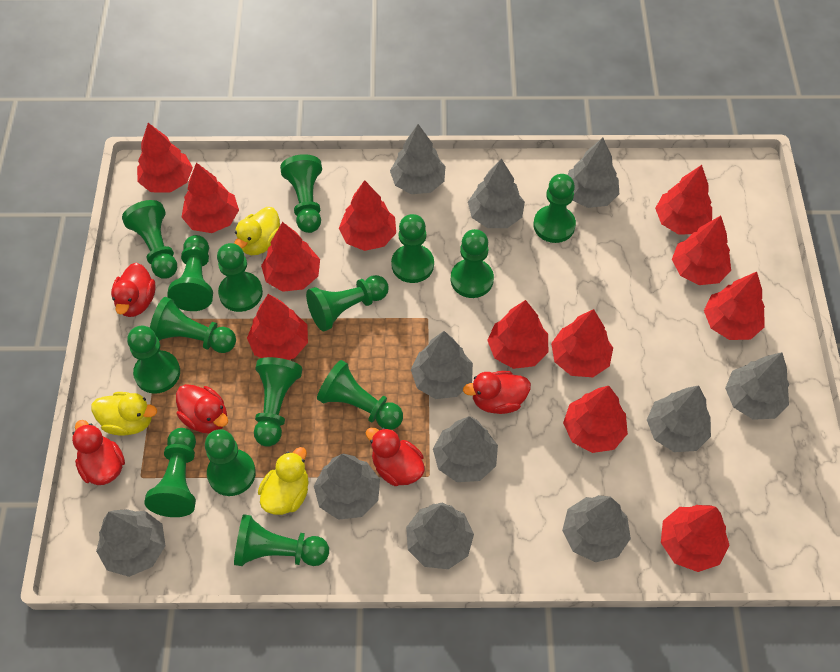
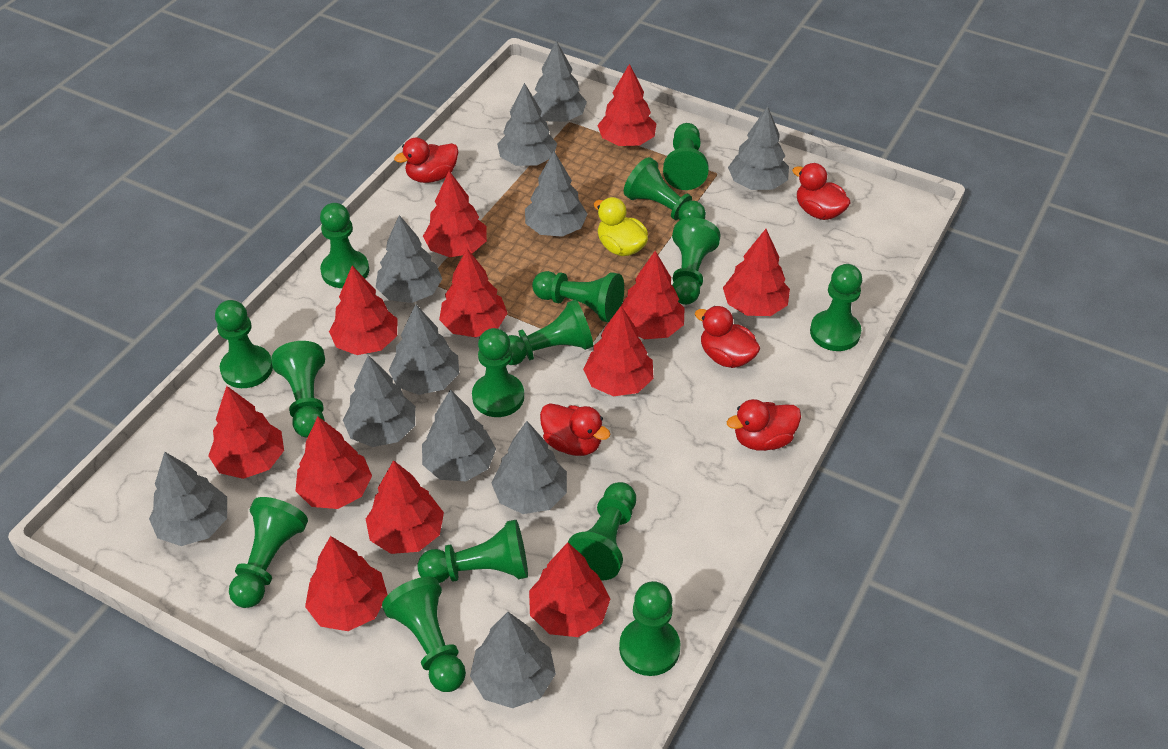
yellow duck: [91,392,157,436] [234,207,280,255] [258,447,309,515] = 3 -> [593,197,648,256] = 1

